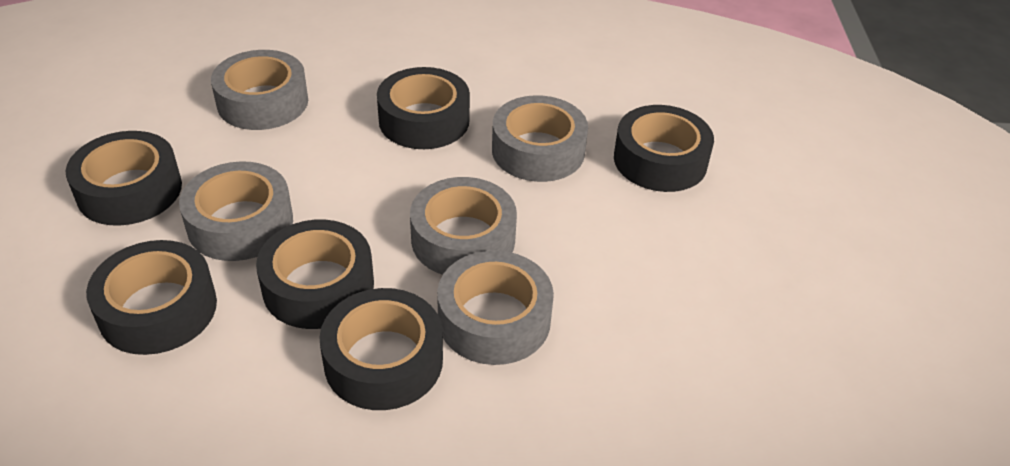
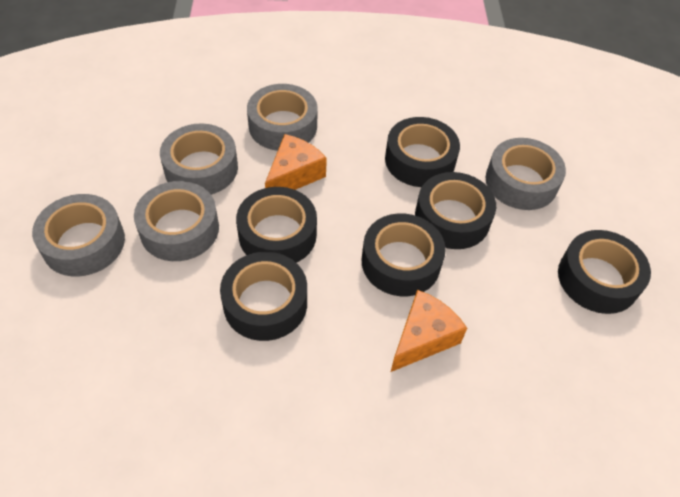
orange cheese: none = 0 -> [265,134,327,190] [391,290,467,372] = 2

